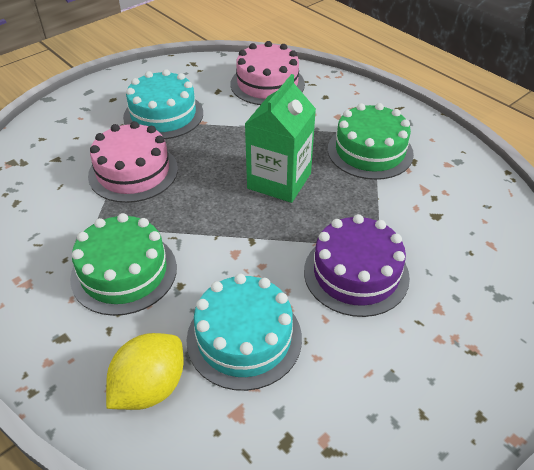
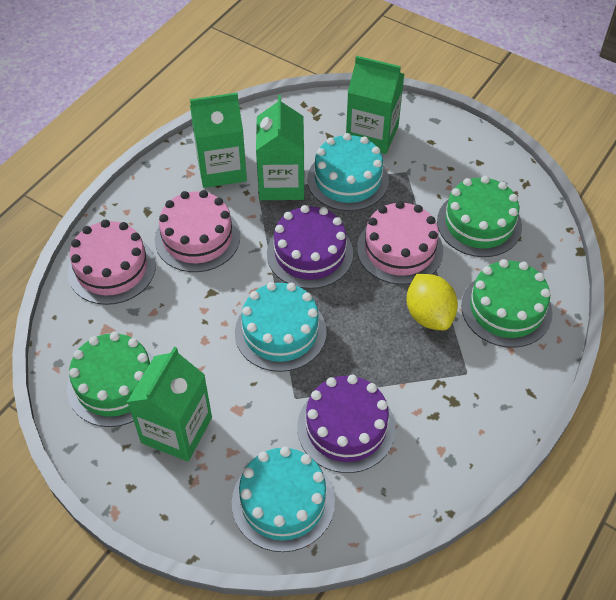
green cake: [70,213,177,316] [328,103,414,180] = 2 -> [67,332,154,427] [437,176,522,257] [461,259,553,348] = 3
green carton: [245,74,316,203] = 1 -> [127,347,212,462] [190,93,247,188] [256,95,304,200] [346,56,404,154] = 4
pink cake: [88,121,178,203] [231,41,305,105] = 2 -> [67,220,156,305] [155,190,240,272] [357,201,443,285] = 3
purple cake: [304,214,410,317] = 1 -> [267,205,353,289] [297,375,396,473] = 2
turquoise cake: [123,69,203,139] [186,274,302,391] = 2 -> [232,446,335,552] [235,282,327,372] [307,133,389,211] = 3

